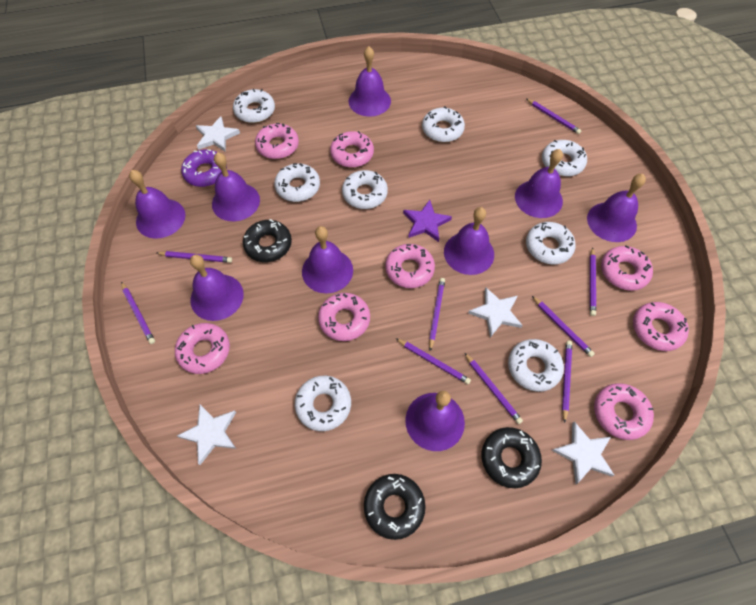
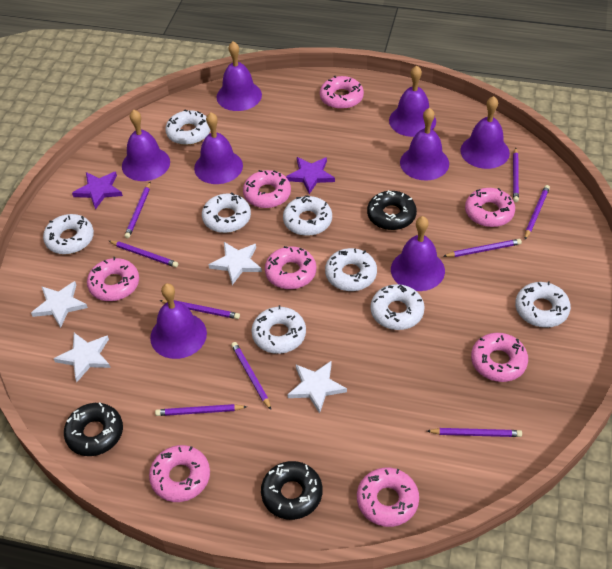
purple bell: [129,170,185,239] [190,255,244,321] [212,152,260,221] [302,226,353,293] [348,46,391,117] [405,391,465,451] [444,207,494,275] [515,149,563,218] [587,174,646,242] = 9 -> [122,110,170,181] [150,283,207,359] [194,112,243,184] [216,41,262,111] [389,65,436,137] [391,216,445,291] [400,108,449,181] [460,96,510,169] = 8
purple donut: [181,149,227,187] = 1 -> none = 0
purple star: [403,200,452,242] = 1 -> [72,172,123,210] [286,157,335,194] = 2

